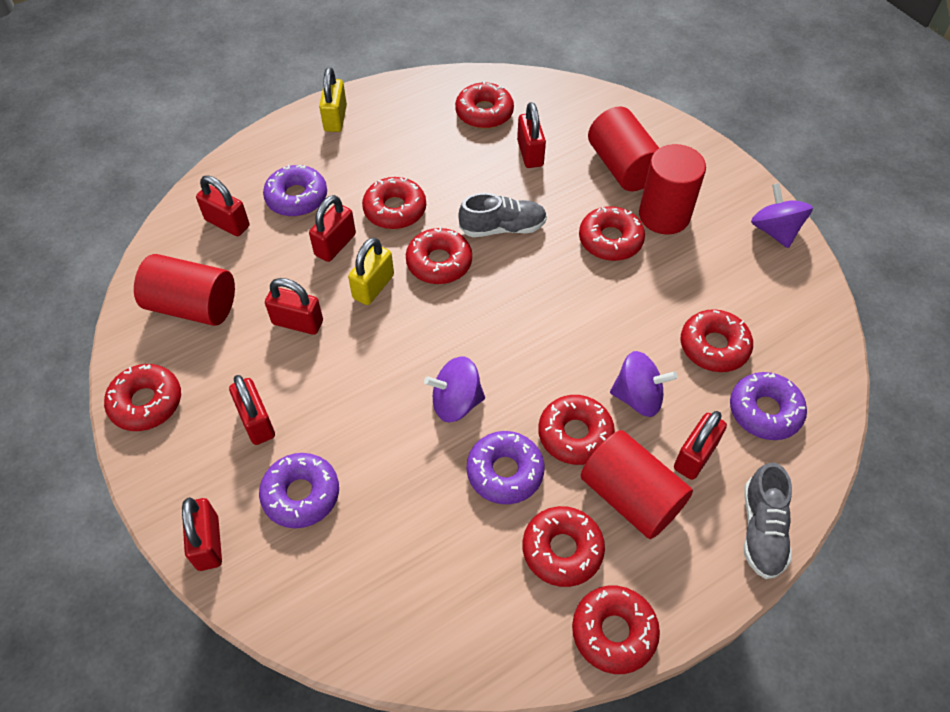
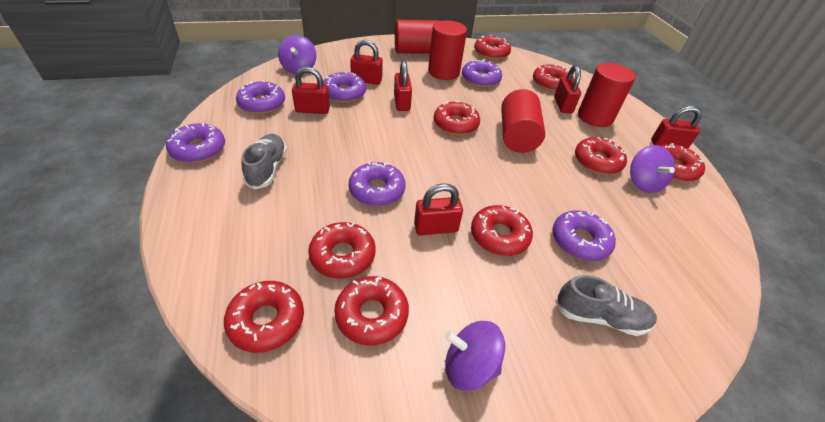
purple donut: [259,453,339,528] [263,164,327,217] [467,431,545,504] [730,372,807,440] = 4 -> [166,123,225,163] [236,81,285,114] [323,72,366,103] [349,162,406,206] [462,59,502,87] [552,210,616,261] = 6
red padlock: [182,497,222,571] [196,175,249,236] [229,375,275,445] [265,278,323,335] [309,195,356,262] [517,102,546,168] [674,411,727,480] = 7 -> [292,67,330,114] [350,40,383,85] [394,60,412,111] [414,183,463,235] [554,65,581,113] [651,106,702,148] = 6
yellow padlock: [319,67,347,132] [348,238,394,305] = 2 -> none = 0

